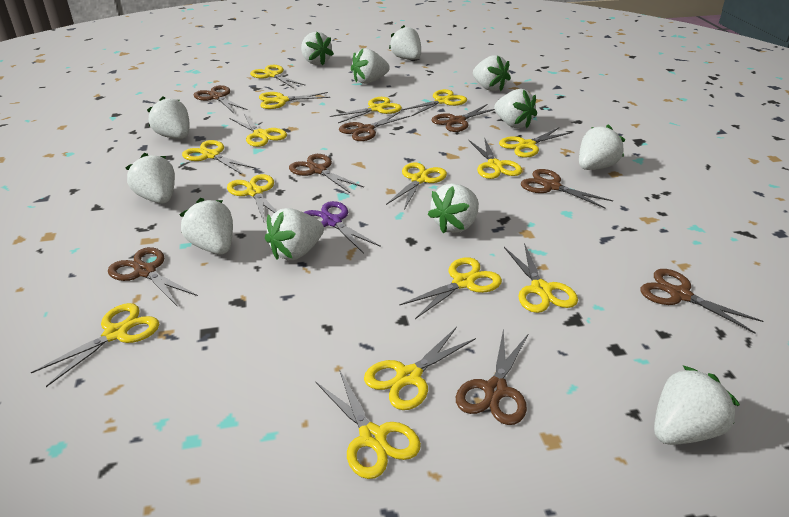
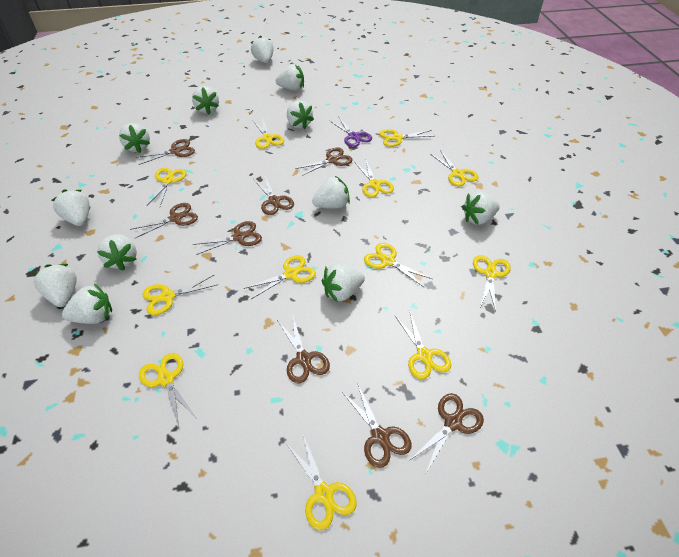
yellow scissors: [31,303,159,387] [182,140,256,175] [227,174,277,222] [229,113,287,147] [250,65,305,88] [259,92,330,109] [315,369,421,479] [330,97,402,123] [364,327,476,410] [386,163,447,210] [399,257,502,319] [401,89,467,116] [468,137,522,179] [499,128,572,158] [504,243,578,313] = 15 -> [139,353,196,427] [142,275,218,315] [147,168,186,206] [244,255,316,299] [252,119,284,149] [286,434,357,530] [355,160,394,197] [364,243,432,287] [379,129,434,147] [395,312,451,379] [430,150,479,186] [473,255,511,312] = 12

